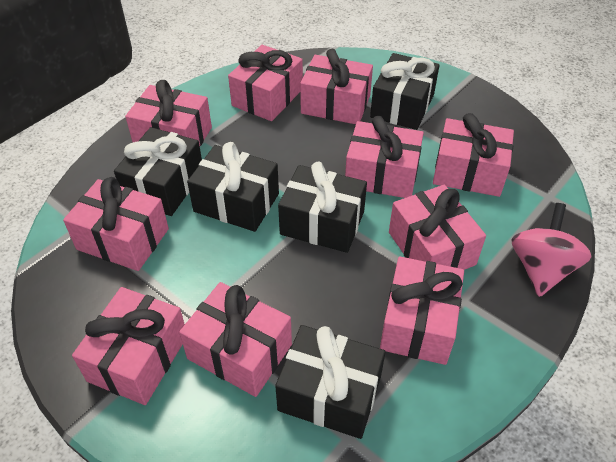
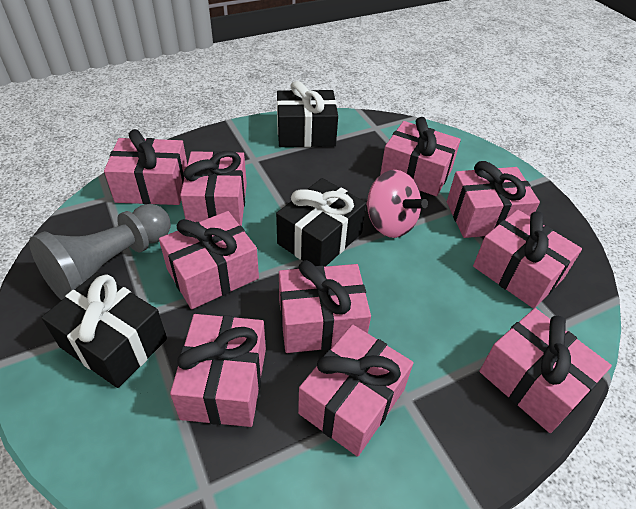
black gift: [114,127,202,216] [187,142,279,232] [275,325,385,439] [278,161,367,253] [370,53,440,130] = 5 -> [41,272,167,388] [276,178,366,267] [277,81,338,147] = 3
grey pawn: none = 0 -> [29,204,171,300] = 1

